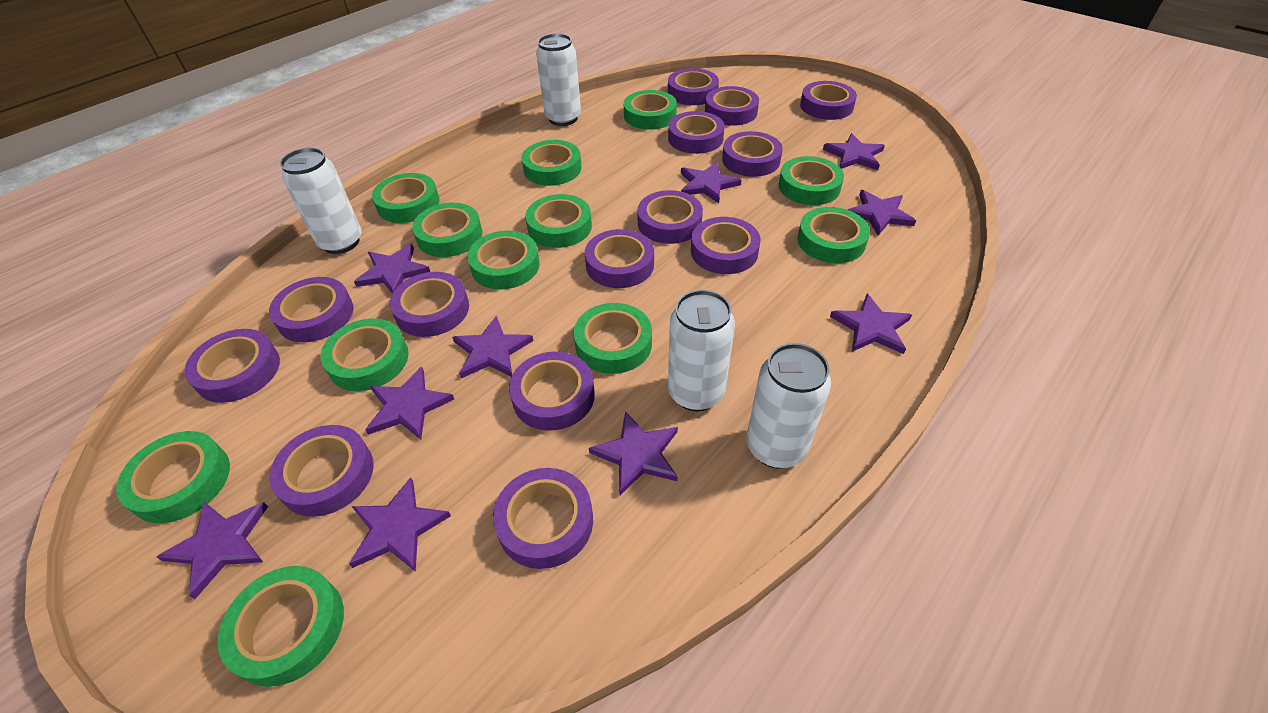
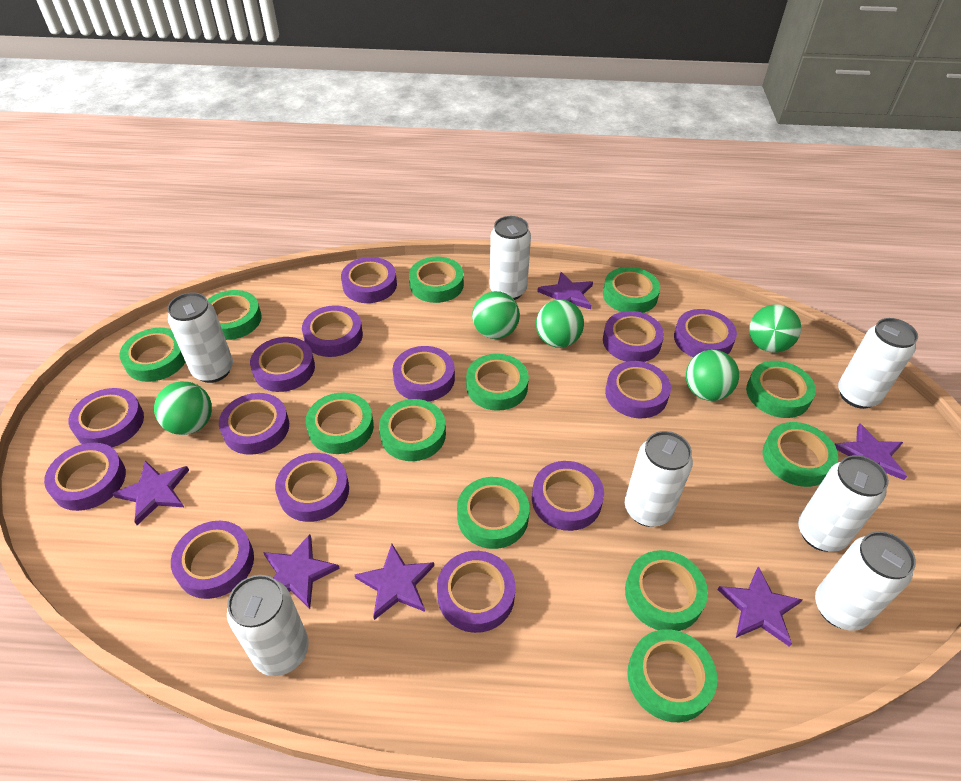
green ball: none = 0 -> [154,381,212,435] [472,291,520,339] [536,300,584,348] [686,350,739,401] [749,305,801,353] = 5
purple star: [157,502,268,599] [349,477,451,572] [354,244,430,294] [365,367,454,440] [452,316,533,378] [589,411,678,495] [681,162,741,203] [823,133,885,170] [830,293,912,354] [847,190,916,235] = 10 -> [112,461,189,525] [263,534,340,609] [355,544,434,620] [537,272,593,309] [717,566,803,647] [834,424,907,480] = 6
white can: [280,148,362,254] [536,33,581,126] [668,290,735,411] [747,343,831,468] = 4 -> [167,292,233,383] [227,575,309,676] [490,216,531,300] [625,431,693,527] [798,455,889,552] [815,531,916,631] [838,318,918,409] = 7

